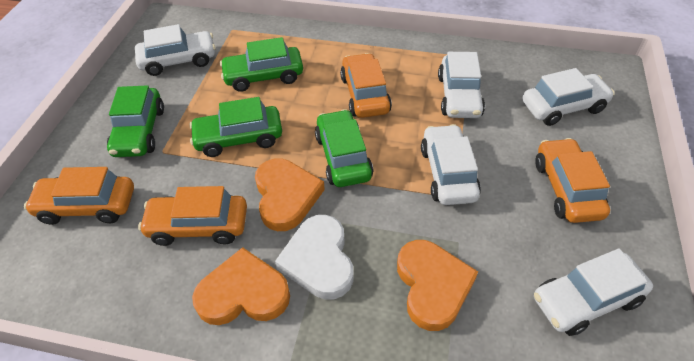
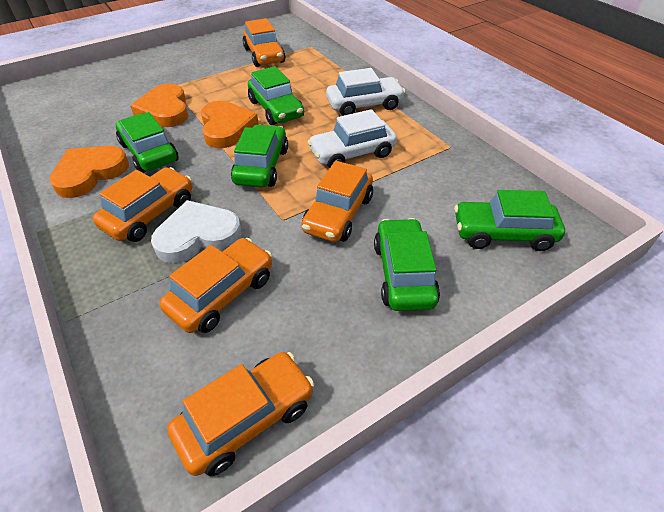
green car: [107,85,164,157] [189,97,282,157] [220,37,303,92] [315,109,373,187] = 4 -> [116,112,179,173] [231,124,288,188] [248,66,304,125] [374,218,440,311] [454,190,565,251] = 5
orange car: [24,167,134,225] [138,186,247,246] [340,53,392,118] [535,138,610,223] = 4 -> [93,167,192,242] [159,238,272,333] [167,352,314,476] [243,18,285,67] [301,161,373,242] = 5
white car: [135,24,216,76] [421,124,481,205] [438,52,485,118] [522,68,615,126] [534,248,653,336] = 5 -> [307,109,397,168] [326,68,405,116] = 2

